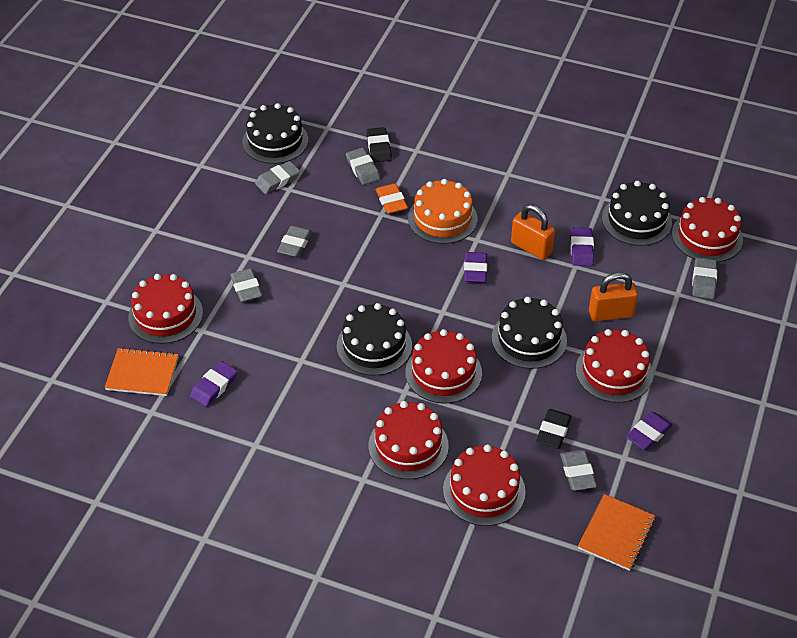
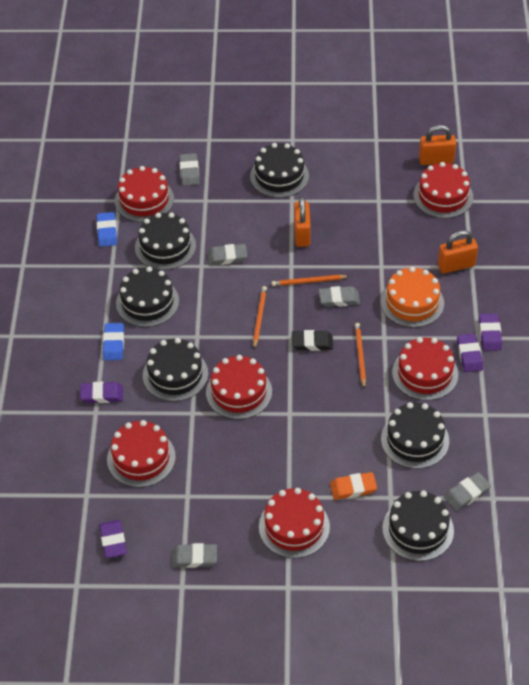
black cake: [242,103,308,164] [337,303,412,376] [492,297,567,369] [602,181,672,246] = 4 -> [116,266,179,327] [135,212,196,270] [143,338,208,401] [250,143,309,198] [381,402,449,469] [382,491,454,561] = 6
black eraser: [366,127,392,163] [536,409,572,449] = 2 -> [292,330,333,351] = 1
blue eraser: none = 0 -> [97,212,117,247] [103,323,124,360] = 2
grey eraser: [230,268,262,302] [255,161,300,194] [277,226,312,257] [346,148,380,185] [560,450,597,491] [692,258,717,299] = 6 -> [172,543,217,568] [179,153,200,186] [207,244,247,265] [319,286,360,307] [444,472,491,511] = 5
orange notebook: [105,348,179,396] [578,494,656,571] = 2 -> none = 0
orange padlock: [511,204,555,260] [589,272,638,322] = 2 -> [294,196,311,247] [419,125,456,165] [438,230,478,274] = 3
orange pencil: none = 0 -> [253,286,267,349] [272,275,349,286] [355,323,366,389] = 3

